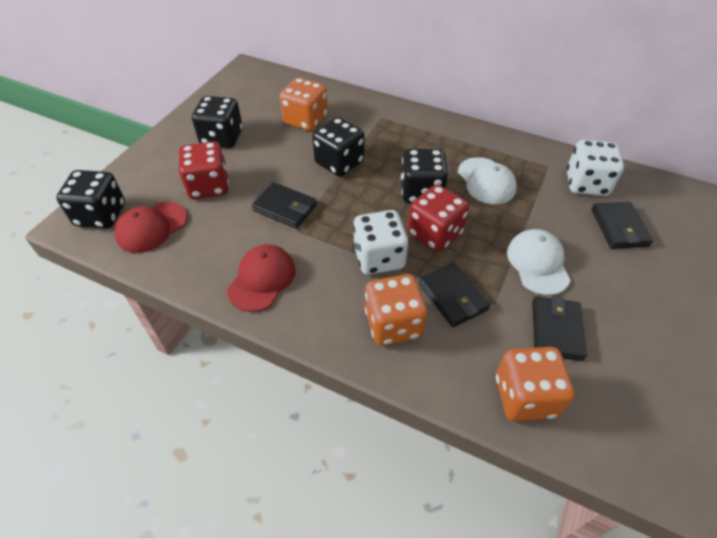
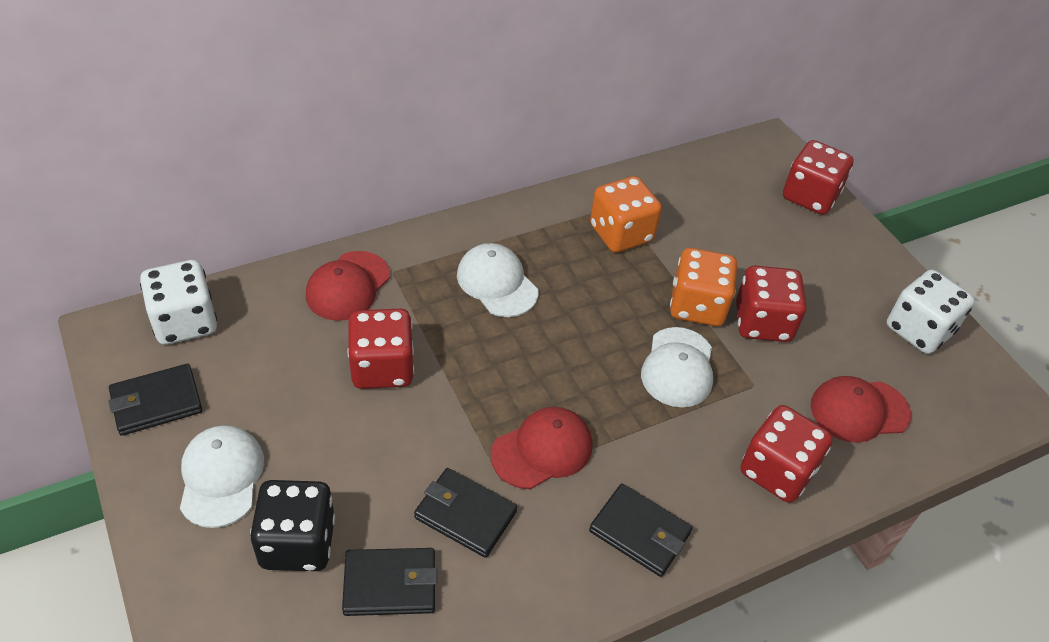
black dice: [56,170,125,229] [192,96,242,148] [312,117,365,177] [401,149,449,204] = 4 -> [250,480,335,571] = 1
orange dice: [280,78,328,131] [365,274,427,346] [496,347,574,421] = 3 -> [590,176,662,253] [670,248,737,326] = 2
red cap: [114,202,188,253] [227,245,296,312] = 2 -> [306,251,390,321] [491,407,592,489] [811,376,911,443] = 3
red dice: [178,141,229,199] [408,184,469,252] = 2 -> [348,309,414,389] [736,266,807,342] [740,405,833,503] [783,140,854,215] = 4
white cap: [458,157,517,204] [507,229,571,295] = 2 -> [180,425,264,528] [457,243,538,317] [641,327,713,407] = 3

